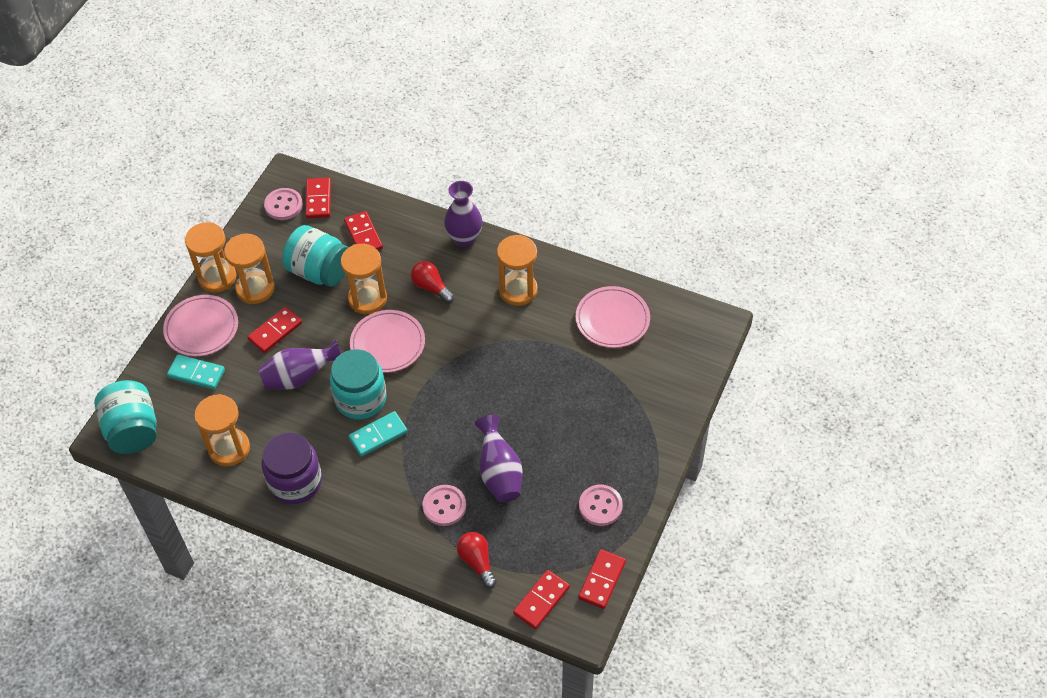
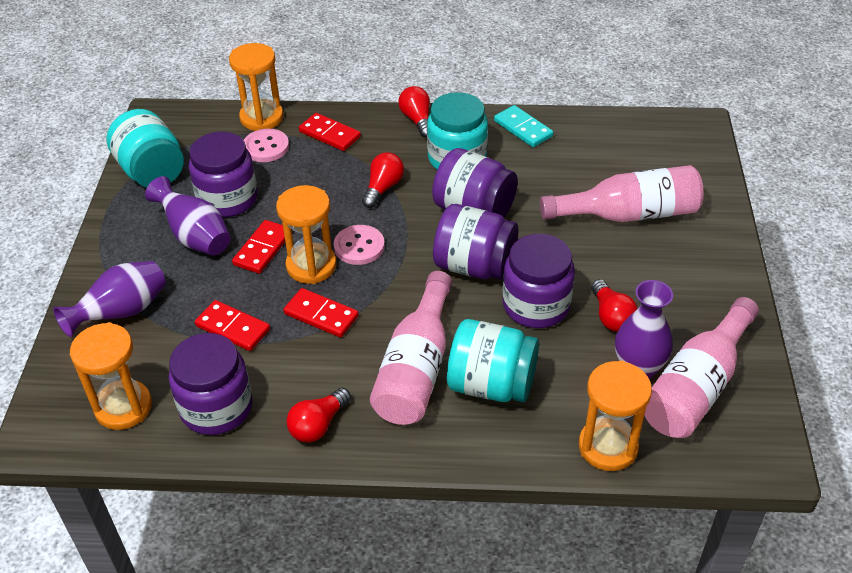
orange hourglass: [185,222,236,293] [194,394,250,466] [224,234,275,304] [341,244,387,314] [497,235,538,306] = 5 -> [70,322,152,430] [229,43,284,131] [276,185,337,284] [579,360,652,471] = 4
pink bottle: none = 0 -> [370,271,452,425] [540,165,704,222] [644,297,759,438] = 3
pink button: [264,188,303,220] [422,485,466,526] [579,485,623,526] = 3 -> [244,129,289,162] [334,225,385,265] = 2
pink plate: [163,295,238,357] [350,310,425,373] [576,286,650,348] = 3 -> none = 0
purple jar: [262,433,322,504] = 1 -> [169,333,252,435] [189,132,258,217] [432,148,518,217] [433,204,518,280] [503,234,575,328] = 5
red domino: [248,307,302,353] [305,177,331,218] [344,211,383,250] [513,570,570,629] [578,549,626,609] = 5 -> [195,300,270,351] [232,220,292,274] [283,288,359,338] [299,113,361,151] = 4
red light bulb: [411,261,454,303] [457,532,497,588] = 2 -> [286,388,351,443] [362,152,404,208] [398,86,430,138] [591,279,638,332] = 4
turquoise domino: [167,354,225,390] [349,411,408,457] = 2 -> [494,105,554,147] = 1

